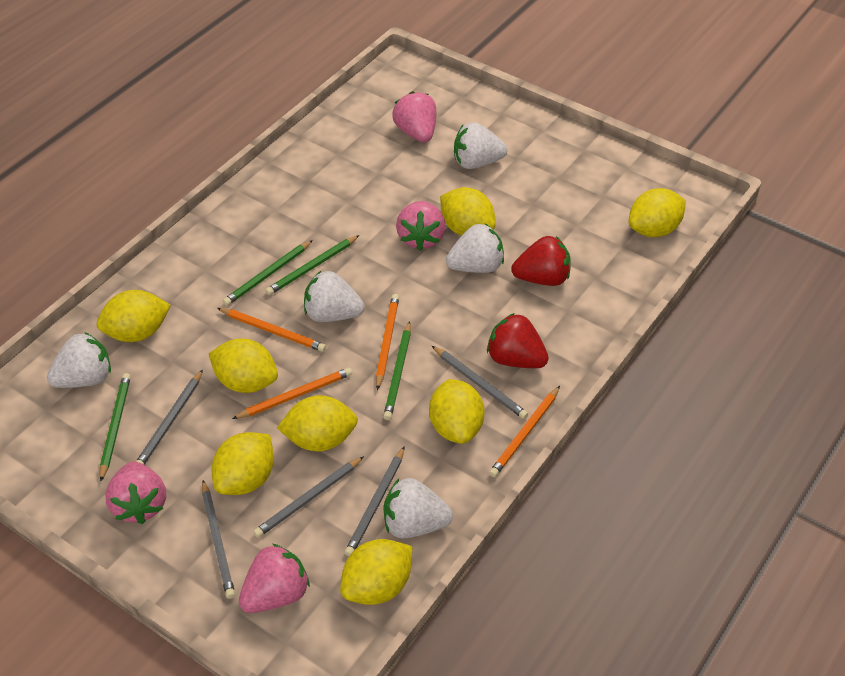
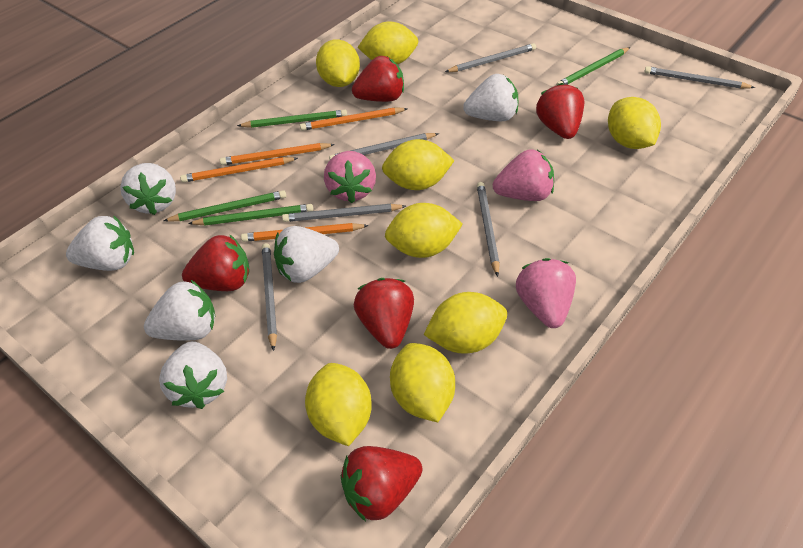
grey pencil: [136,370,203,464] [202,480,235,599] [253,456,364,538] [344,446,405,556] [432,346,528,419] = 5 -> [262,243,277,351] [282,204,406,222] [329,133,439,160] [445,43,536,72] [477,182,500,277] [644,66,755,89] = 6
pink strawberry: [105,461,166,524] [239,544,310,613] [392,91,436,143] [396,201,446,251] = 4 -> [324,151,376,203] [493,149,554,201] [516,258,576,328] = 3
red strawberry: [487,313,549,368] [511,236,571,286] = 2 -> [182,234,250,291] [341,446,422,522] [352,56,404,102] [354,278,414,349] [536,83,584,139] = 5
white strawberry: [47,332,111,388] [304,271,365,322] [384,478,453,538] [446,224,504,273] [454,122,507,169] = 5 -> [66,216,134,271] [120,163,176,215] [144,280,215,341] [159,341,227,409] [274,226,339,283] [463,74,518,121] = 6

